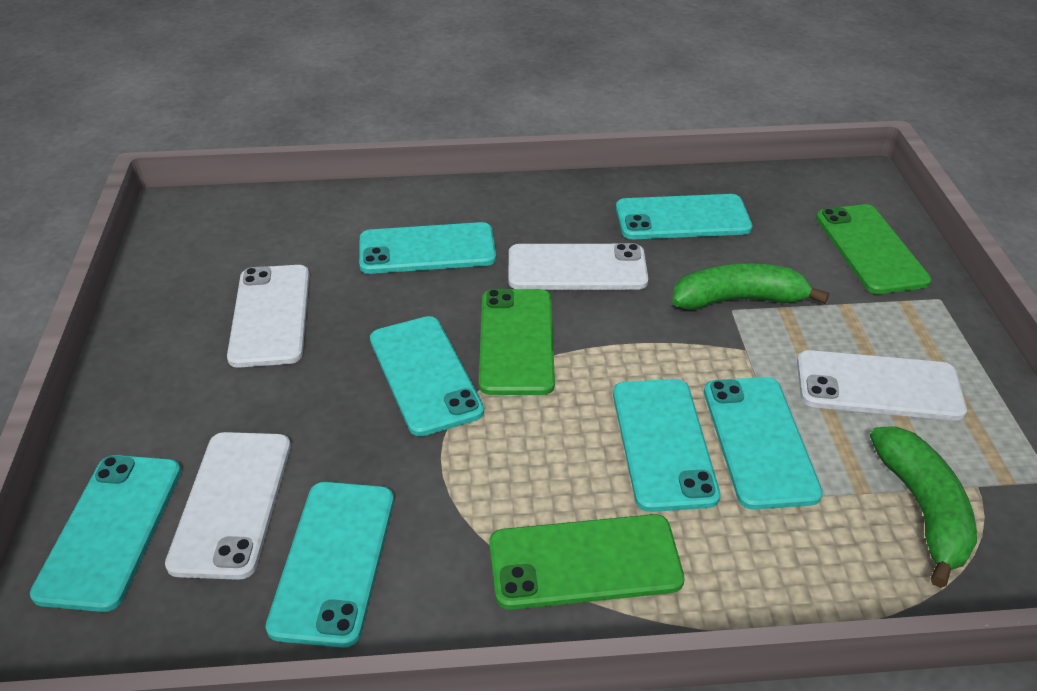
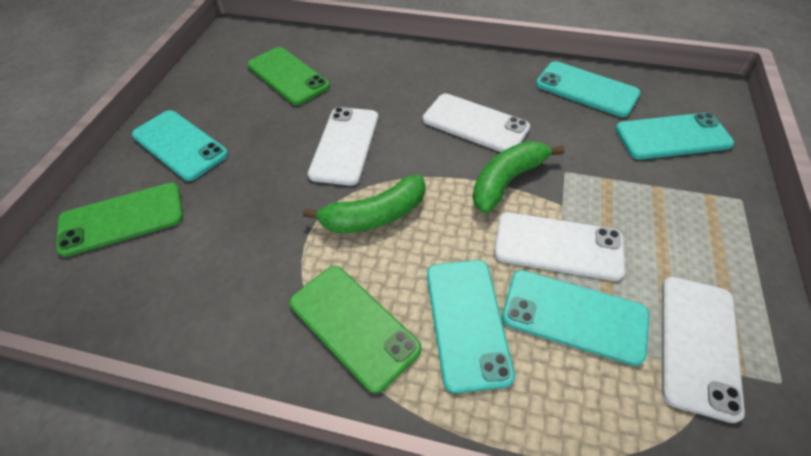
turquoise phone: [30,455,181,612] [265,482,394,648] [359,222,496,274] [370,316,484,436] [613,379,720,512] [616,194,752,239] [704,377,823,510] = 7 -> [132,110,228,181] [427,260,515,393] [502,270,649,366] [536,61,641,117] [615,112,734,160] = 5

